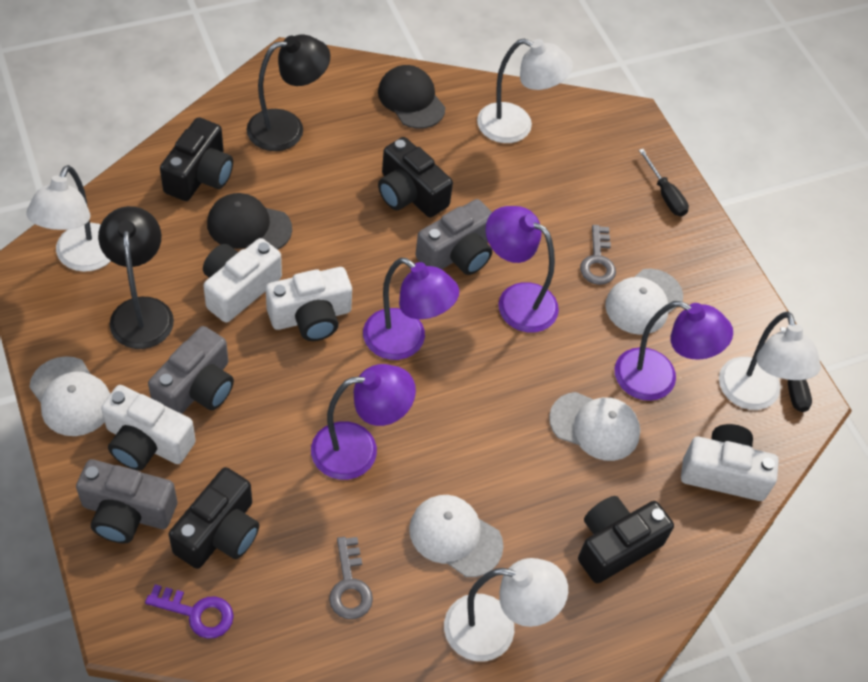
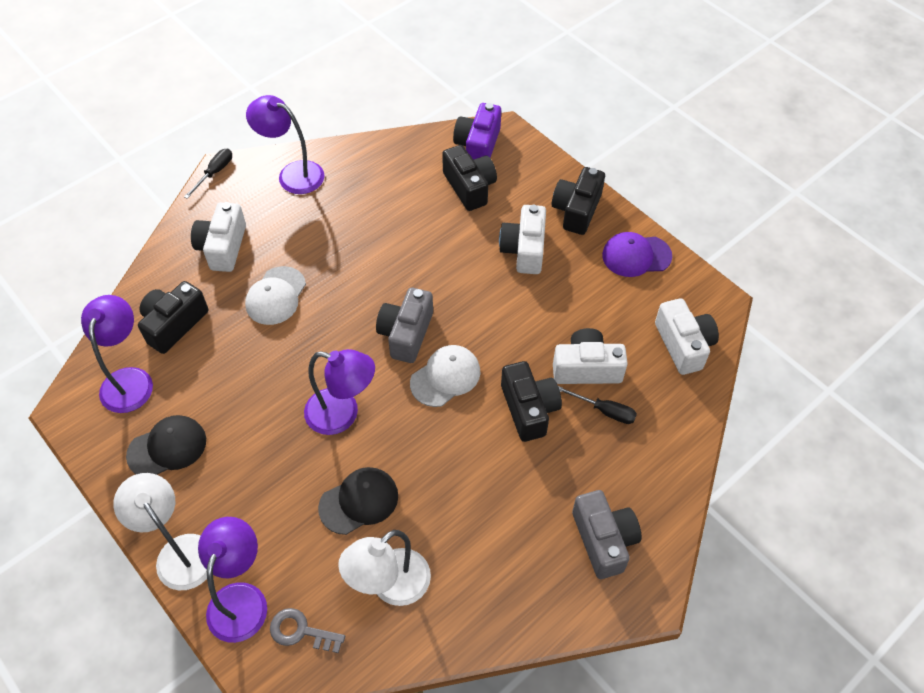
black lamp: [98,206,174,349] [247,34,330,151] = 2 -> none = 0
grey camera: [76,459,177,544] [148,326,234,414] [416,199,492,275] = 3 -> [376,288,433,363] [572,490,641,579] = 2
grey key: [329,537,373,619] [580,225,616,285] = 2 -> [270,608,345,653] = 1
purple camera: none = 0 -> [453,103,501,160] = 1
purple cap: none = 0 -> [602,232,672,277] = 1
purple key: [145,584,234,639] = 1 -> none = 0
white cap: [29,356,110,436] [409,495,503,577] [549,392,640,461] [605,269,683,335] = 4 -> [245,266,306,325] [410,345,480,407] = 2
white lamp: [26,165,111,272] [444,558,568,662] [477,39,573,143] [719,311,821,410] = 4 -> [113,473,207,590] [338,530,431,606] = 2

